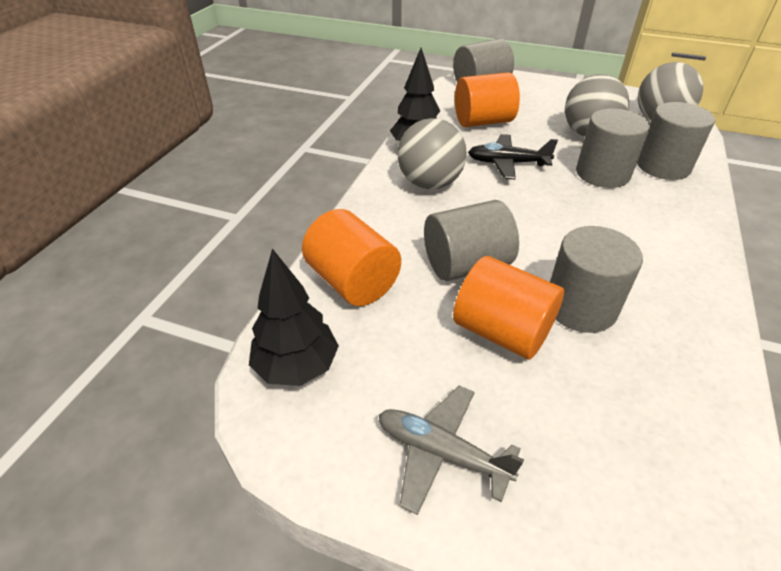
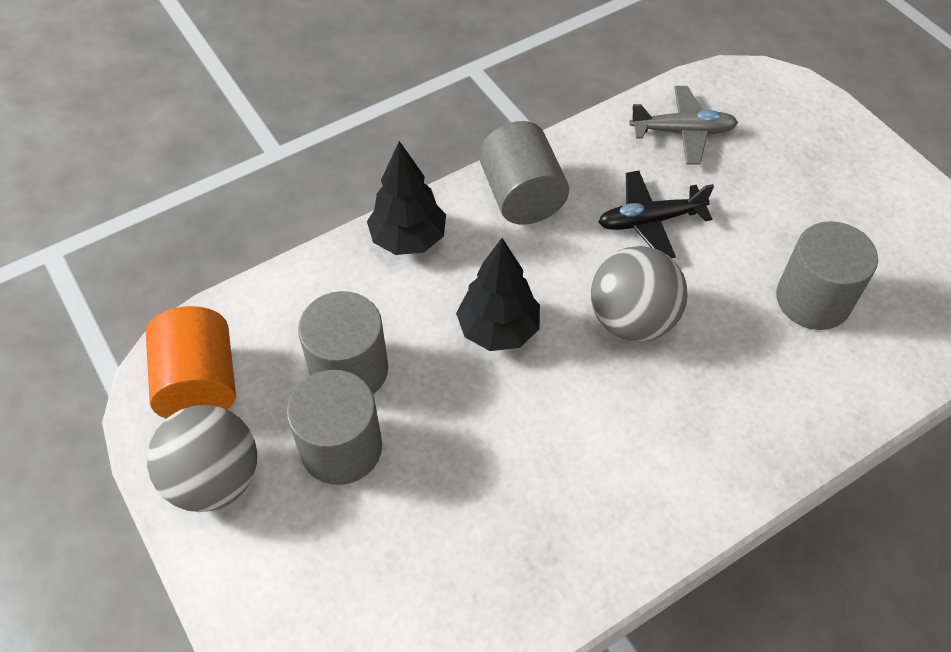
grey ball: [397,118,467,189] [565,74,629,137] [638,62,703,120] = 3 -> [147,405,257,512] [591,246,688,342] = 2
grey cylinder: [424,200,519,281] [453,38,514,82] [550,226,643,333] [576,108,650,188] [637,102,715,180] = 5 -> [287,370,382,485] [298,291,388,394] [479,121,569,225] [776,221,878,330] = 4
orange cylinder: [302,209,401,306] [453,256,564,360] [455,72,520,127] = 3 -> [146,306,236,419] = 1

